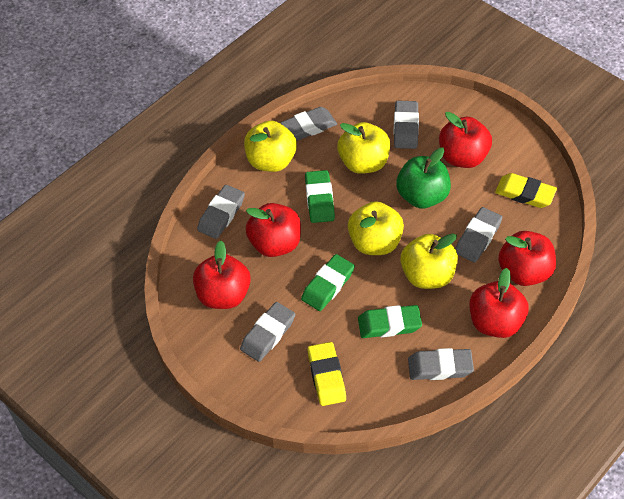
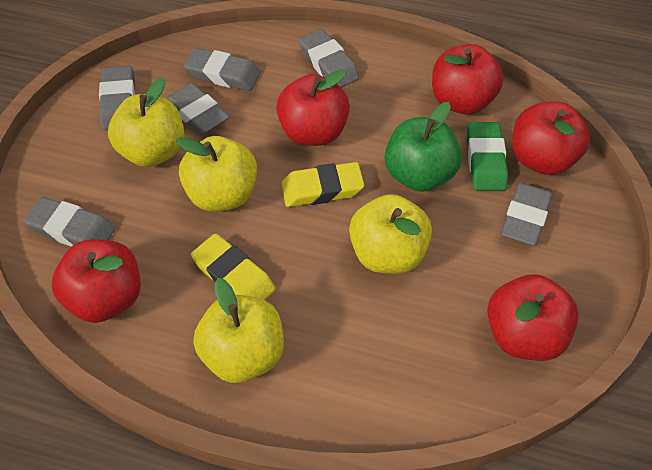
green eraser: [301,254,355,311] [305,170,335,223] [358,305,422,338] = 3 -> [467,122,508,191] = 1

